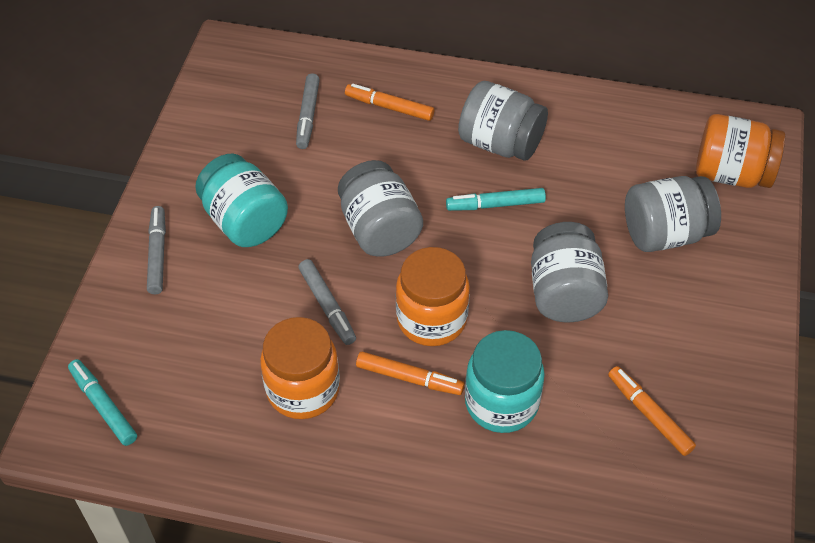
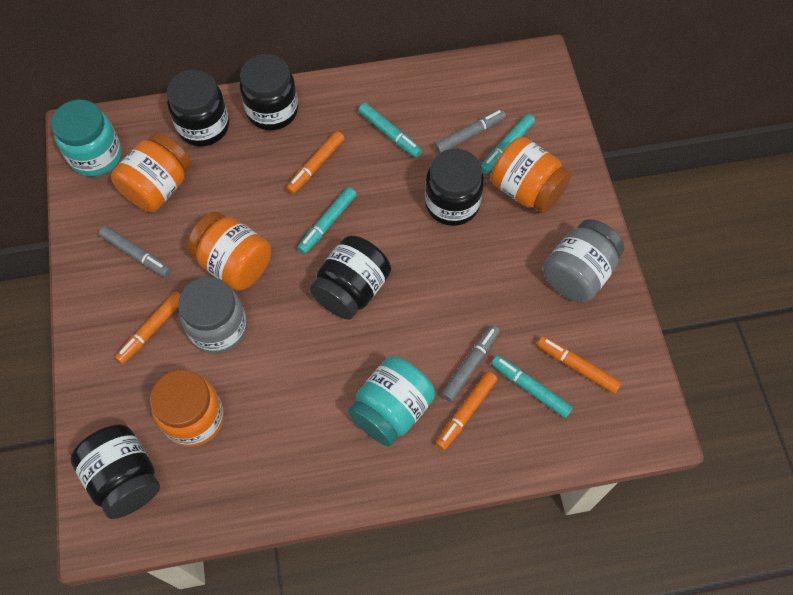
black jar: none = 0 -> [70,424,160,519] [167,70,229,146] [240,54,298,130] [310,235,391,320] [425,149,484,226] = 5
grey jar: [338,160,423,257] [458,81,548,160] [531,222,608,322] [625,176,721,252] = 4 -> [178,277,247,354] [543,219,624,302] = 2
orange jar: [260,317,340,419] [396,247,470,346] [696,114,785,188] = 3 -> [111,132,192,212] [150,370,224,447] [187,212,271,291] [491,137,572,214] = 4
orange marker: [345,84,434,121] [356,352,465,395] [608,366,696,456] = 3 -> [115,291,181,364] [286,131,345,194] [435,371,498,450] [537,336,622,394] = 4
turquoise marker: [68,359,137,446] [446,188,546,211] = 2 -> [297,187,357,254] [358,103,422,158] [481,114,535,174] [491,355,573,418] = 4

